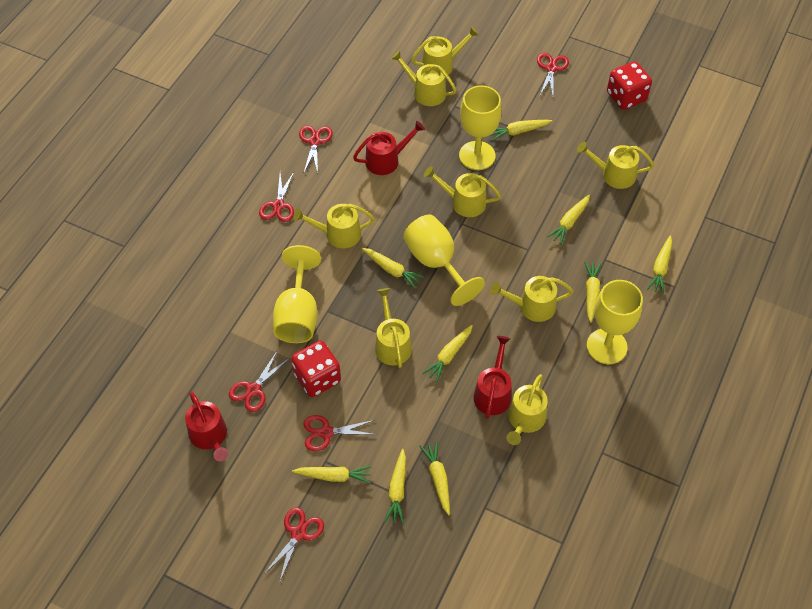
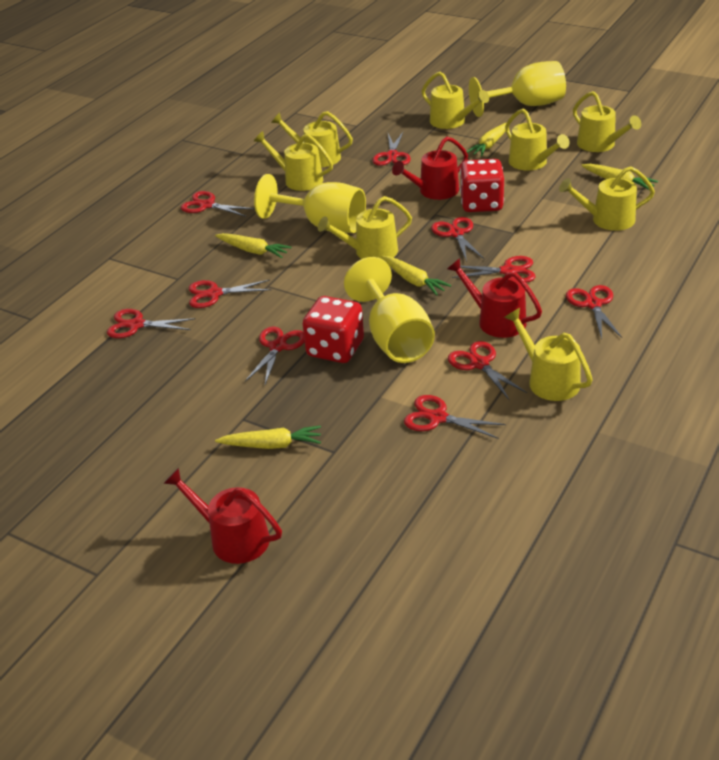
red scissors: [229,351,290,412] [259,172,294,222] [264,508,324,581] [299,126,333,174] [304,415,377,451] [537,53,569,96] = 6 -> [107,309,195,338] [181,191,255,217] [189,280,271,308] [245,326,305,384] [372,132,411,166] [404,395,506,439] [431,217,484,262] [448,341,527,400] [452,256,535,283] [566,285,622,339] = 10
yellow carrot: [292,466,372,483] [362,248,424,289] [384,449,406,524] [419,441,450,515] [423,325,473,382] [490,120,552,141] [547,195,590,245] [584,261,601,323] [647,235,672,294] = 9 -> [215,233,292,258] [215,426,321,449] [381,256,451,296] [466,123,507,157] [581,164,658,190] = 5
yellow goblet: [273,245,321,343] [403,215,485,306] [459,85,502,170] [587,280,643,364] = 4 -> [254,174,366,233] [344,257,435,363] [469,61,566,117] = 3

